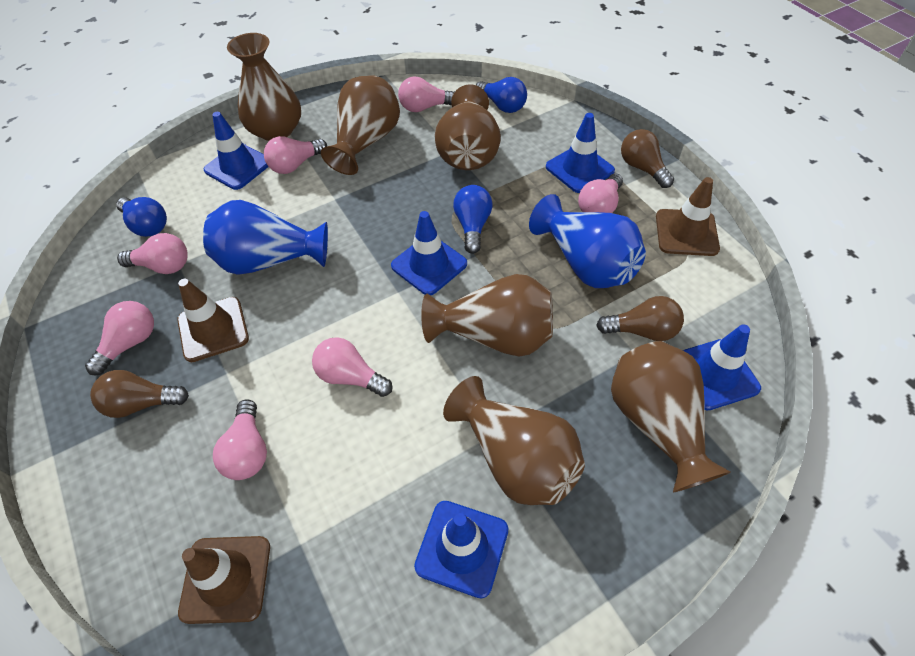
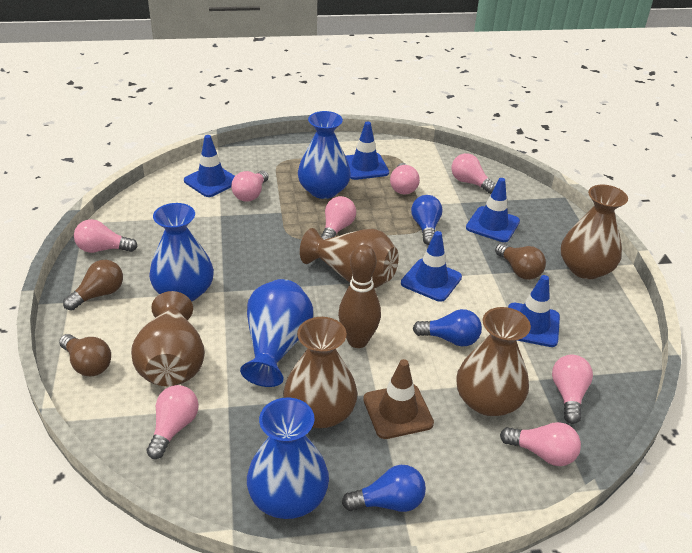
blue vase: [203,200,328,275] [529,194,646,288] = 2 -> [149,203,214,302] [240,279,313,387] [247,398,329,519] [298,111,351,199] = 4
brown bowling pin: none = 0 -> [338,244,381,348] = 1
brown traffic cone: [177,279,249,362] [178,536,270,624] [656,177,720,256] = 3 -> [363,359,434,439] = 1
brown vase: [227,33,301,141] [321,75,400,175] [421,274,553,357] [435,85,501,170] [443,376,585,505] [611,341,730,492] = 6 -> [131,291,205,386] [283,317,357,428] [300,228,399,288] [456,307,531,416] [561,185,628,279] = 5
pink light bulb: [85,301,154,375] [117,233,188,274] [213,400,267,480] [264,136,327,174] [312,337,392,397] [398,76,455,112] [578,174,623,213] = 7 -> [74,219,138,253] [147,385,199,459] [231,170,269,202] [321,196,356,240] [390,163,420,195] [451,153,496,194] [500,422,581,466] [552,355,593,424] = 8

